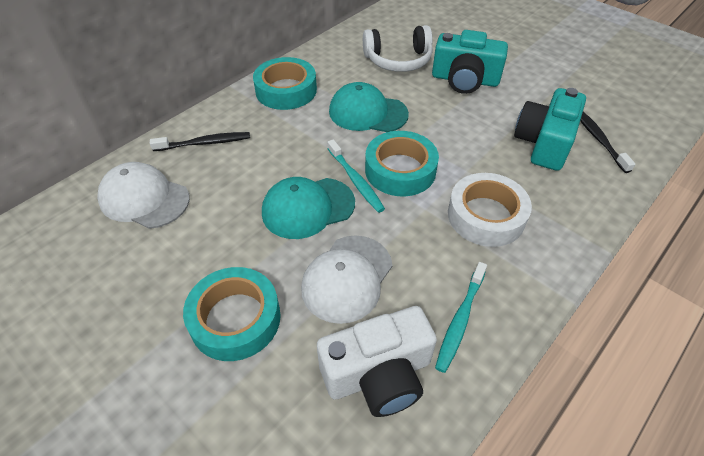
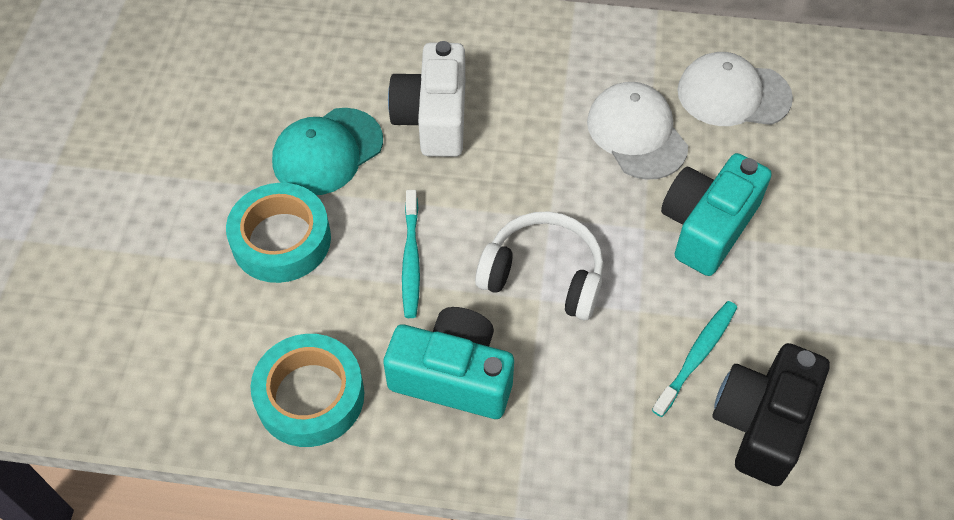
black camera: none = 0 -> [712,343,830,486] = 1
black toothbrush: [150,132,250,151] [580,112,635,173] = 2 -> none = 0
turquoise cap: [262,177,355,239] [329,82,409,132] = 2 -> [272,108,383,195] = 1
turquoise tape: [183,267,281,361] [253,57,317,110] [365,131,439,196] = 3 -> [226,183,331,283] [250,334,364,447] = 2
white tape: [448,173,532,247] = 1 -> none = 0

